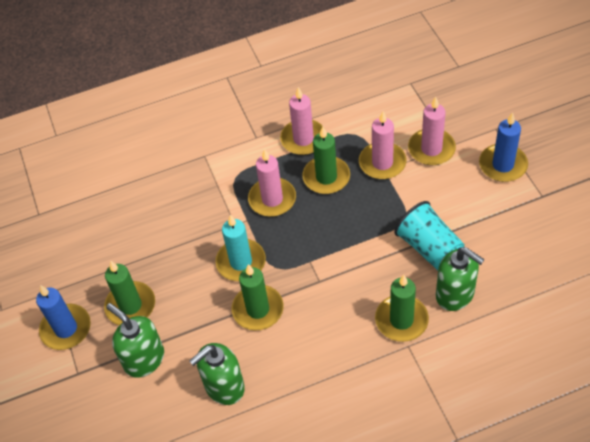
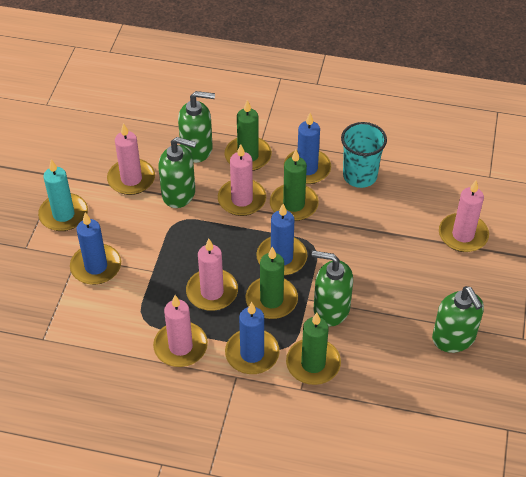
blue candle: [36,285,91,350] [479,112,528,182] = 2 -> [70,213,121,285] [225,302,280,374] [256,204,307,275] [284,113,331,184] = 4
green soap dispenser: [106,303,164,378] [189,343,245,405] [436,247,485,311] = 3 -> [158,137,196,208] [178,91,215,163] [311,251,353,326] [432,286,484,353] = 4
pink candle: [248,149,296,217] [280,87,322,155] [359,111,406,179] [408,97,456,165] = 4 -> [107,123,155,195] [153,295,208,367] [186,239,238,311] [218,144,266,216] [439,180,489,252] = 5

